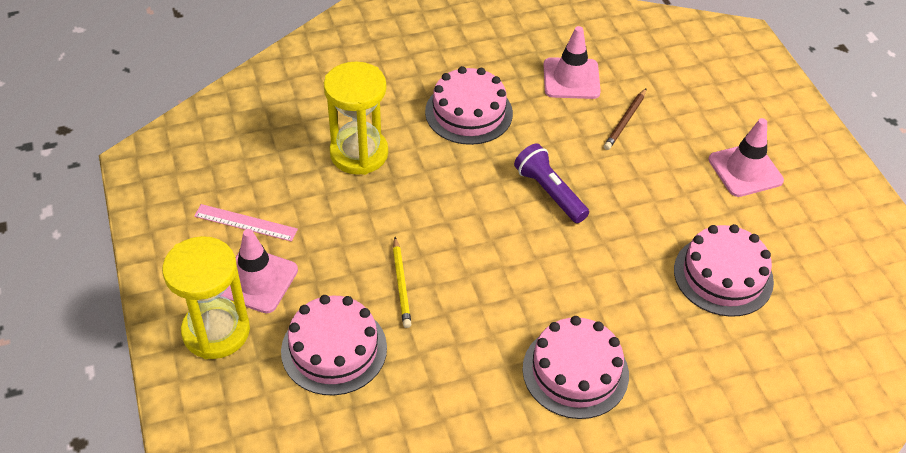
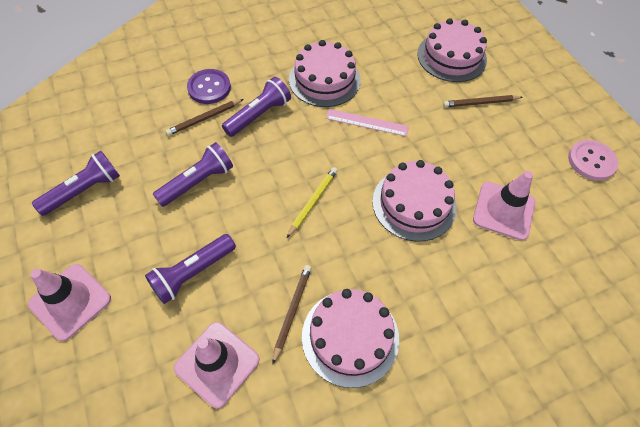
brown pencil: [604,89,646,150] = 1 -> [165,99,243,136] [272,265,311,365] [443,95,523,107] = 3
pink button: none = 0 -> [568,140,618,181] = 1
purple button: none = 0 -> [187,69,231,104] = 1
purple flashlight: [514,144,589,223] = 1 -> [32,151,120,216] [145,234,236,304] [153,142,233,207] [222,77,291,137] = 4
yellow hourglass: [162,236,250,359] [324,61,388,175] = 2 -> none = 0

